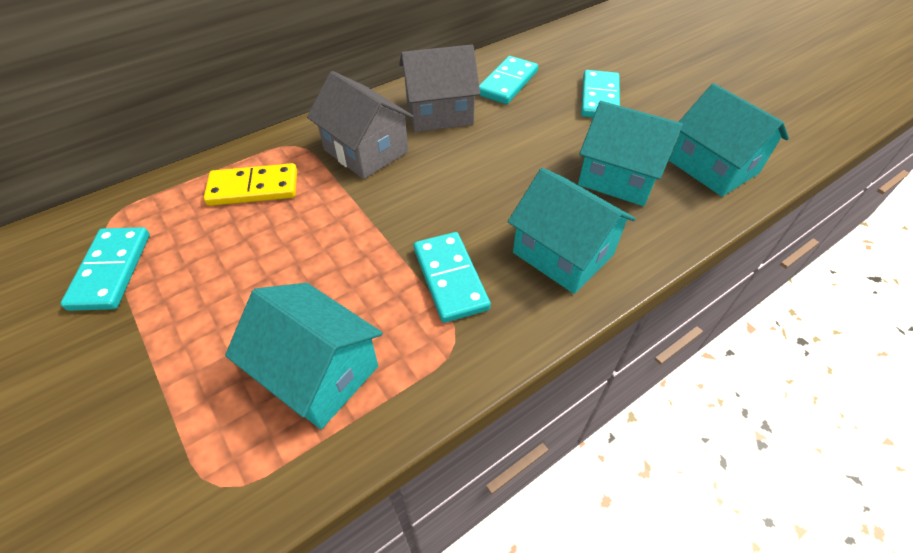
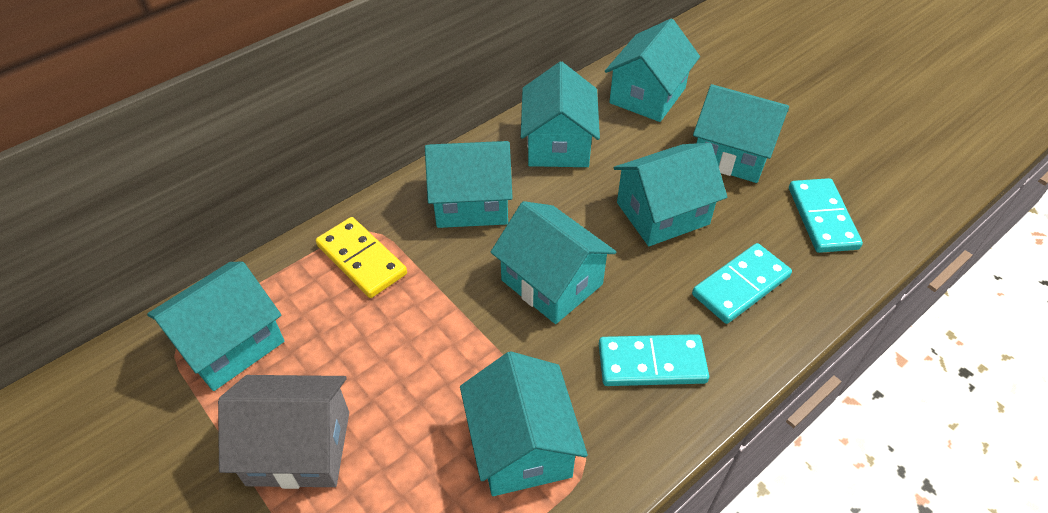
grey house: [307,71,413,179] [399,45,480,132] = 2 -> [218,375,349,489] = 1
turquoise domino: [61,227,150,311] [414,232,491,323] [479,56,538,104] [581,70,620,118] = 4 -> [599,334,709,386] [692,243,792,324] [789,178,863,253] = 3
turquoise house: [225,283,383,429] [508,168,636,294] [578,101,683,206] [669,83,789,197] = 4 -> [147,262,284,391] [425,141,513,228] [460,351,588,496] [491,201,616,324] [521,62,600,167] [605,18,700,122] [613,143,727,246] [693,84,789,183] = 8

